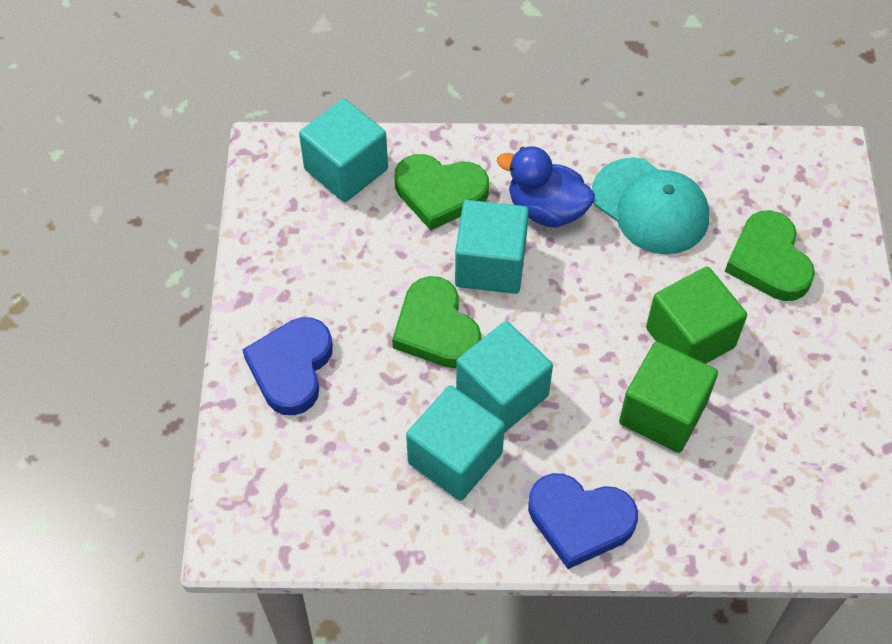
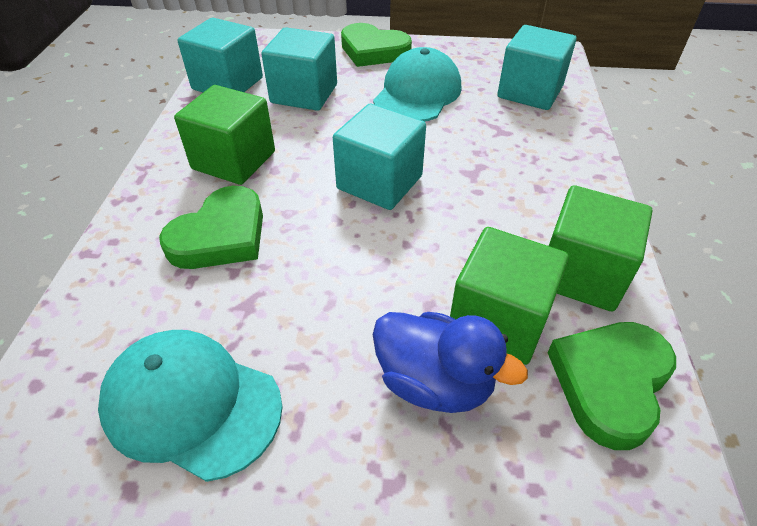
blue heart: [242,317,333,415] [528,473,638,569] = 2 -> none = 0
green cube: [619,342,718,453] [646,267,747,364] = 2 -> [174,85,275,185] [450,227,569,365] [549,185,652,311] = 3
turquoise cap: [592,158,709,254] = 1 -> [98,330,282,482] [373,47,461,122] = 2

